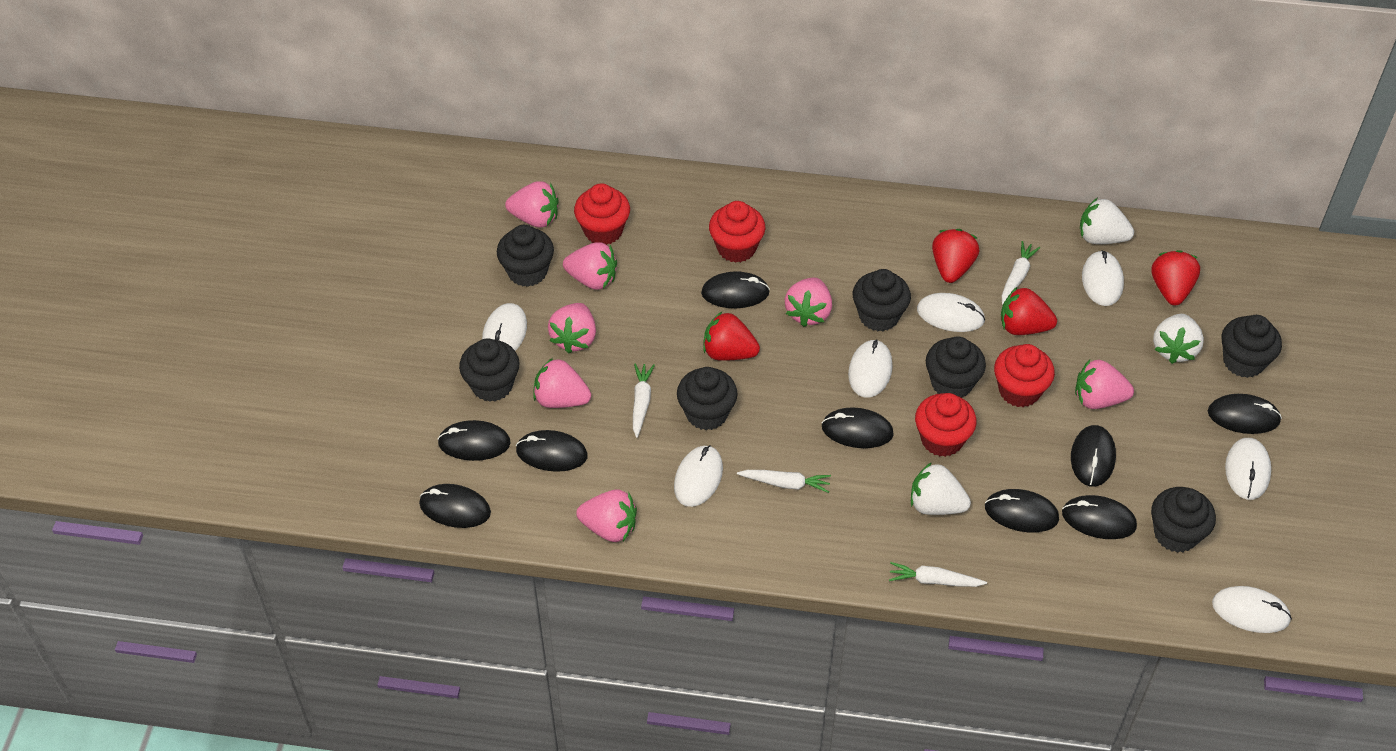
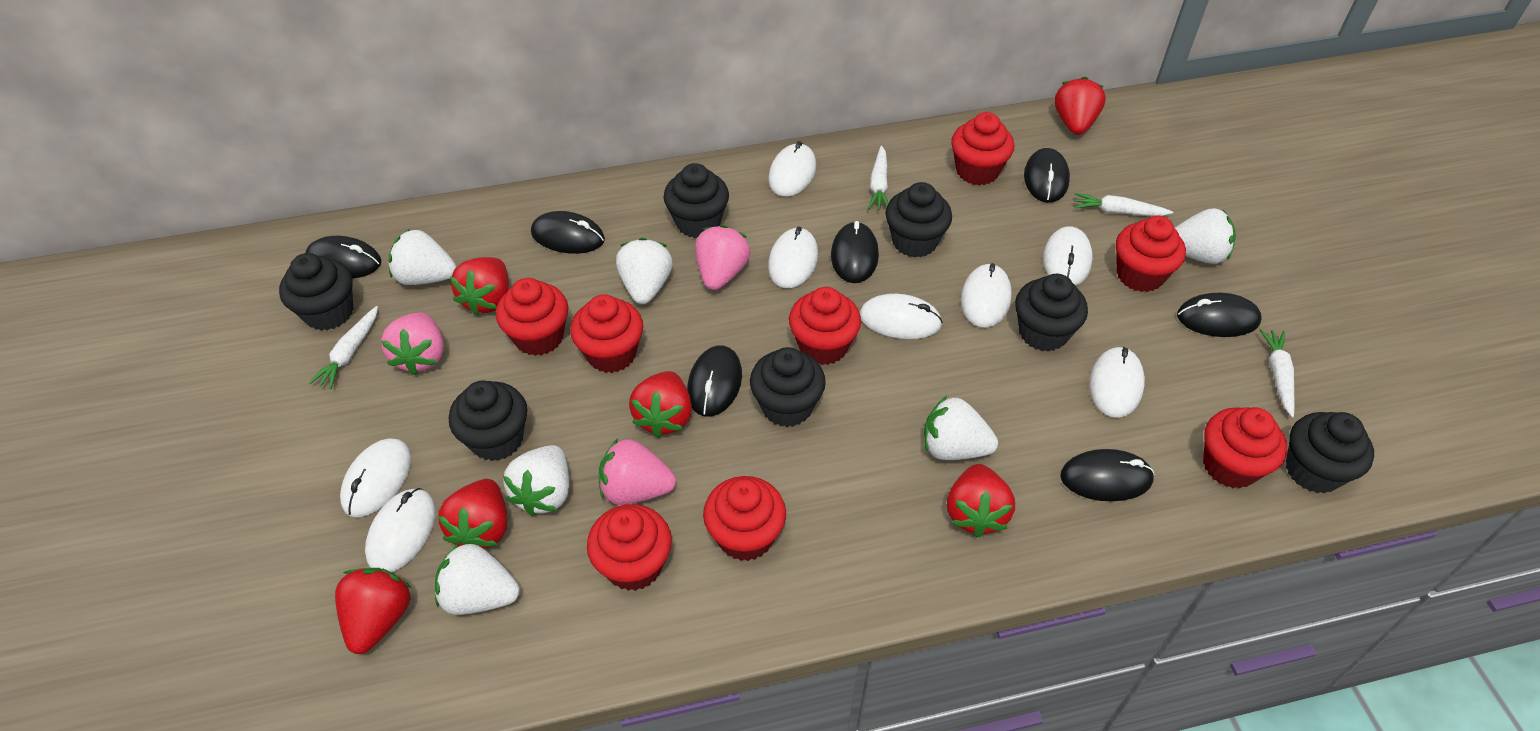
black mouse: [419,484,491,528] [437,420,511,461] [516,430,588,472] [701,271,770,308] [822,407,894,448] [985,489,1059,532] [1062,495,1137,539] [1071,425,1116,487] [1208,394,1282,434] = 9 -> [305,236,382,279] [531,211,605,254] [687,345,742,417] [831,221,879,283] [1024,148,1070,203] [1061,449,1154,501] [1177,293,1262,337] = 7
pink strawberry: [505,181,558,227] [533,358,591,408] [548,303,596,353] [563,242,617,290] [576,489,637,542] [785,278,832,327] [1075,360,1134,409] = 7 -> [381,312,444,375] [599,438,676,505] [695,225,750,290] = 3
red cupcake: [574,183,630,245] [709,201,765,263] [915,393,977,457] [994,344,1055,407] = 4 -> [496,278,568,356] [570,294,643,373] [587,504,672,591] [703,476,786,561] [789,287,861,365] [951,112,1014,185] [1116,216,1186,292] [1203,407,1287,489] = 8
red strawberry: [703,312,760,361] [932,229,979,283] [1001,287,1057,335] [1151,250,1200,305] = 4 -> [335,568,411,654] [438,479,507,549] [450,257,509,315] [629,371,692,437] [947,464,1015,537] [1055,77,1106,135] = 6
white mouse: [482,303,527,351] [674,445,723,507] [848,339,893,397] [917,293,985,332] [1082,250,1124,306] [1212,586,1292,633] [1225,438,1271,500] = 7 -> [340,439,412,517] [365,488,436,572] [768,141,816,197] [768,227,818,288] [860,294,943,339] [961,263,1012,327] [1043,226,1093,286] [1090,347,1145,418] = 8
white strawberry: [911,462,971,515] [1080,198,1134,244] [1153,314,1204,364] = 3 -> [389,229,457,285] [435,542,520,615] [503,445,569,516] [616,238,673,304] [924,396,998,460] [1175,208,1236,264] = 6

